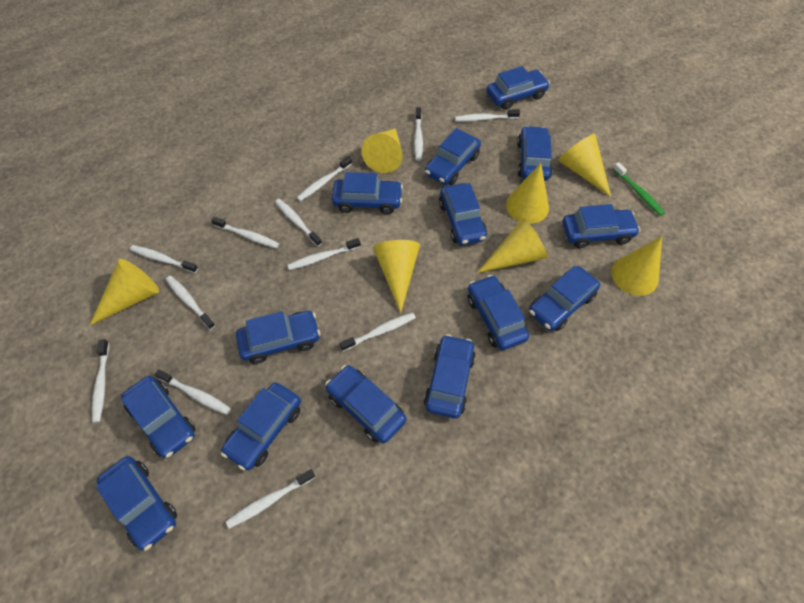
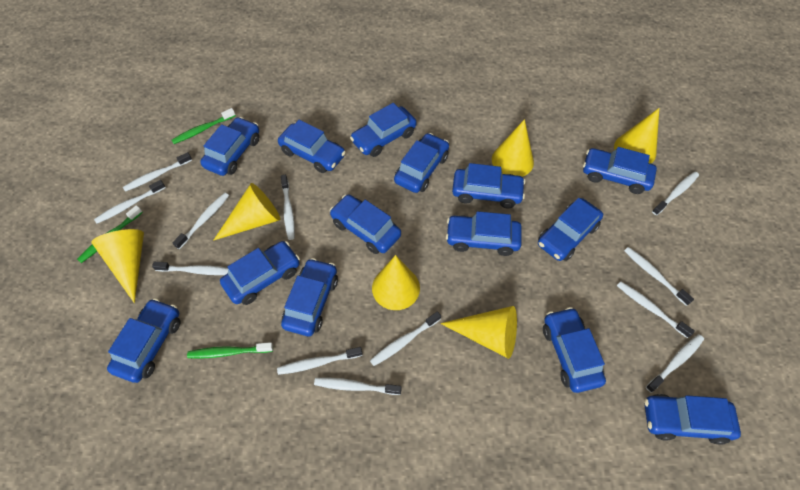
green toothbrush: [613,162,665,216] = 1 -> [77,205,143,263] [171,108,236,144] [187,342,273,359] = 3
yellow cone: [89,259,159,326] [361,128,403,173] [373,240,420,313] [477,218,547,273] [506,163,549,224] [558,134,611,197] [611,236,662,296] = 7 -> [91,229,144,303] [213,183,280,241] [372,255,420,310] [440,306,517,359] [492,119,534,177] [614,108,659,164] = 6

